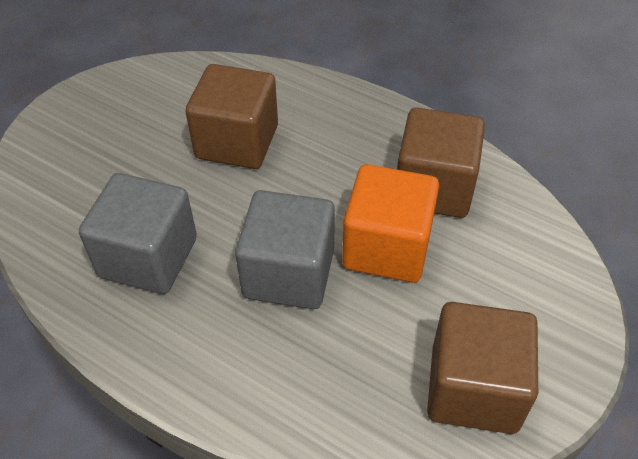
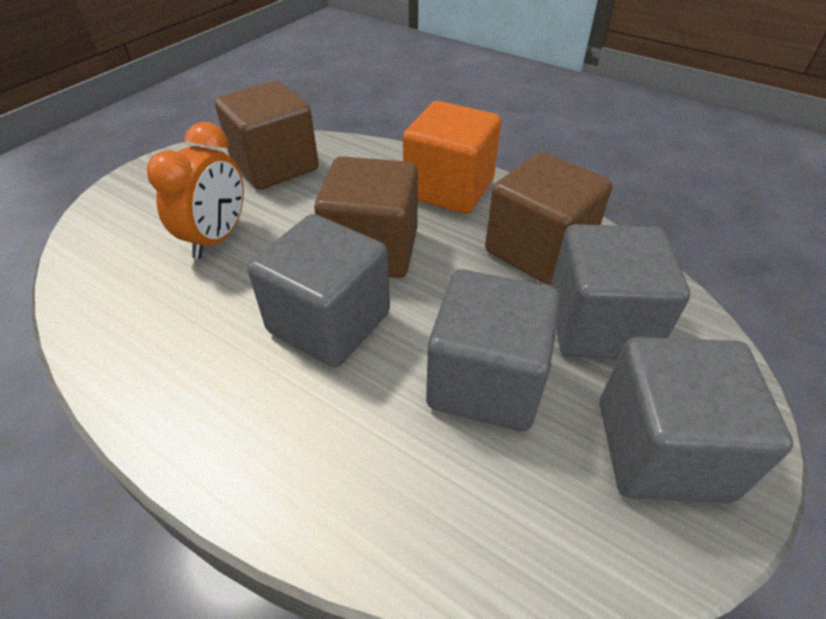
grey cube: [79,173,197,294] [235,190,335,309] = 2 -> [248,214,390,367] [426,269,560,431] [550,224,690,358] [600,337,793,503] = 4
orange clock: none = 0 -> [147,122,244,259] = 1

